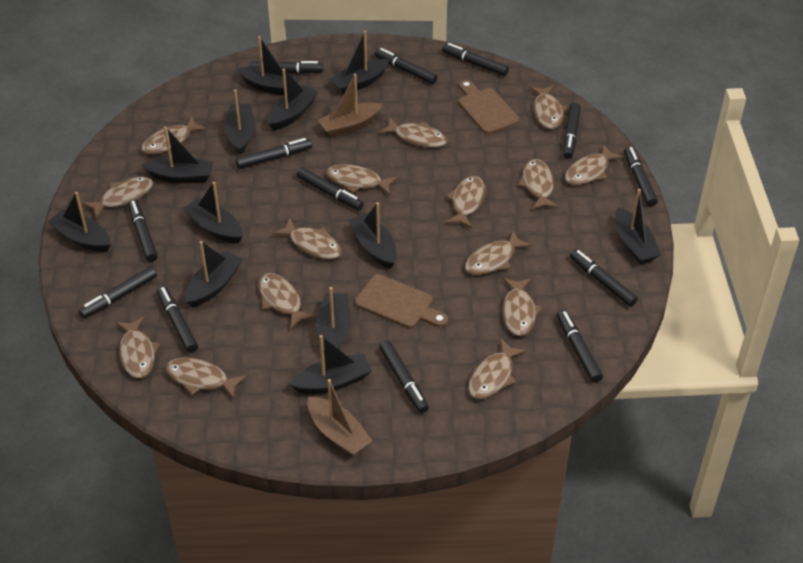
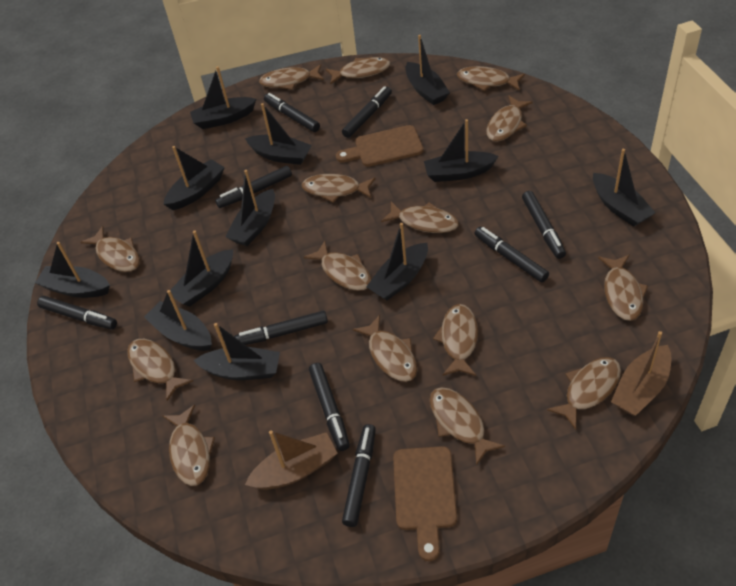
black marker: [79,266,157,319] [128,200,158,262] [157,286,198,353] [235,138,312,169] [249,61,323,74] [297,168,364,210] [374,48,438,84] [379,341,429,413] [442,43,509,76] [557,310,603,383] [563,102,581,159] [570,250,638,307] [624,146,658,207] = 13 -> [37,296,117,329] [215,166,292,208] [234,311,328,345] [264,93,320,132] [309,363,350,451] [342,86,392,138] [342,424,376,527] [474,227,549,282] [522,191,566,259] = 9

